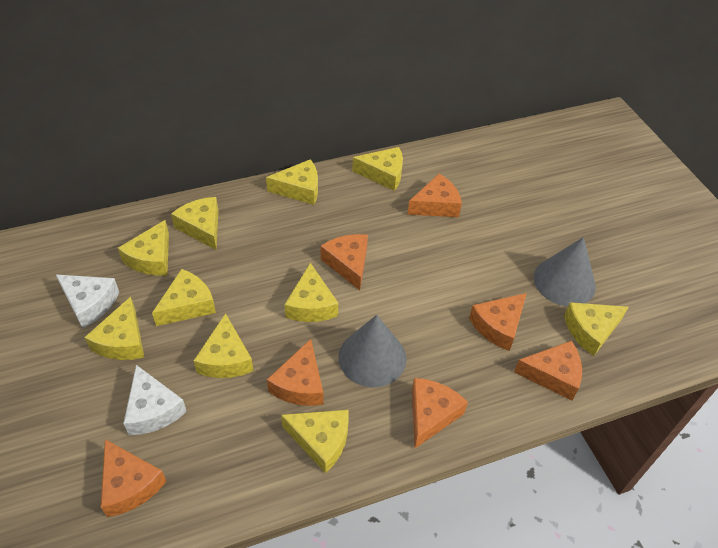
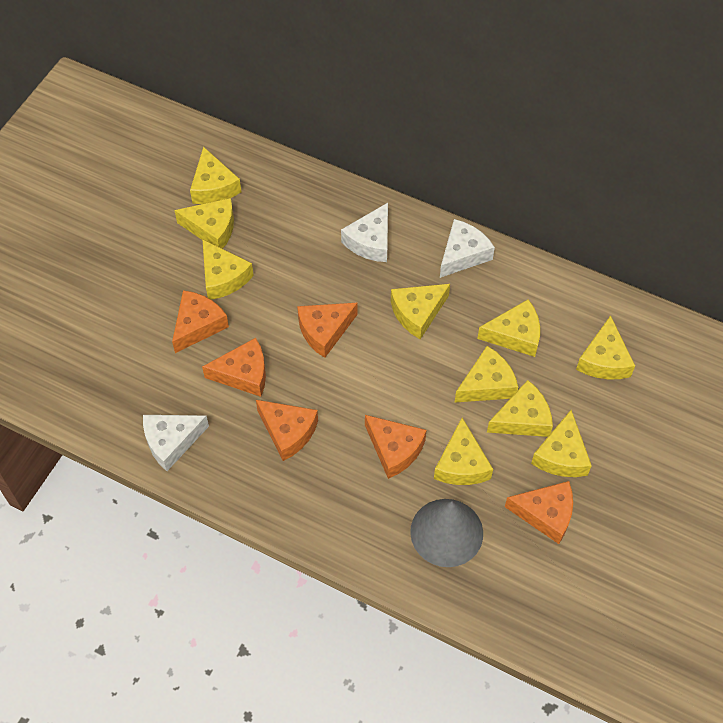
grey cone: [339,315,406,388] [534,237,596,306] = 2 -> [410,499,483,567] = 1
orange cheese: [101,439,167,517] [267,339,323,406] [321,234,368,290] [407,174,462,217] [412,378,468,448] [469,293,527,351] [514,341,582,401] = 7 -> [172,290,229,353] [202,338,266,397] [256,400,318,461] [297,303,358,358] [365,415,426,479] [505,481,573,544] = 6
white cheese: [55,274,119,328] [123,365,187,435] = 2 -> [143,415,209,471] [341,203,388,262] [440,219,495,278] = 3

